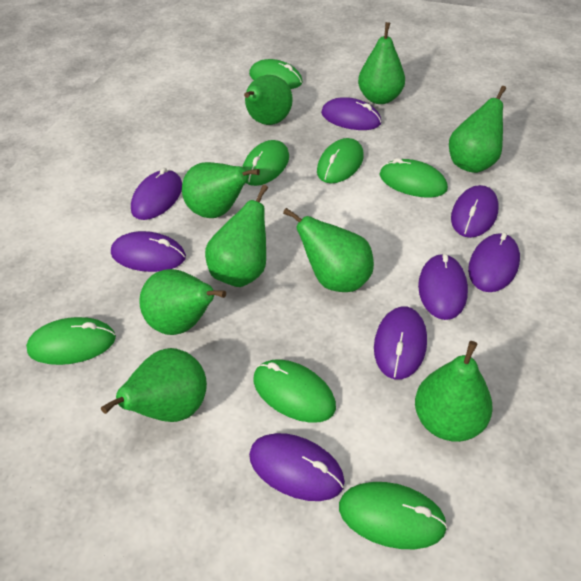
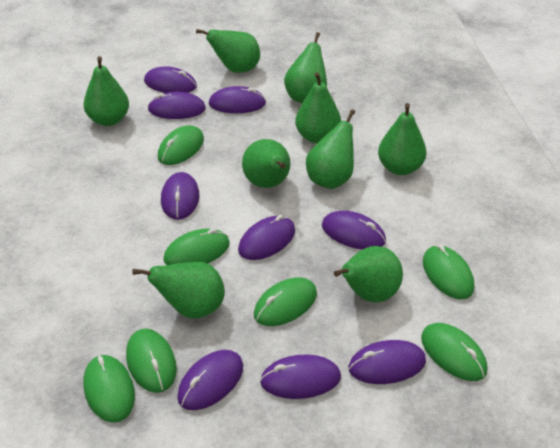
purple mouse: [111,231,186,272] [131,168,182,220] [249,433,345,501] [321,97,382,130] [374,306,427,380] [418,254,468,320] [451,185,499,238] [468,232,520,292] = 8 -> [144,66,197,93] [147,92,206,119] [161,172,199,220] [177,350,243,410] [209,86,266,113] [238,215,295,260] [260,355,341,399] [322,211,386,250] [348,340,426,384] = 9

